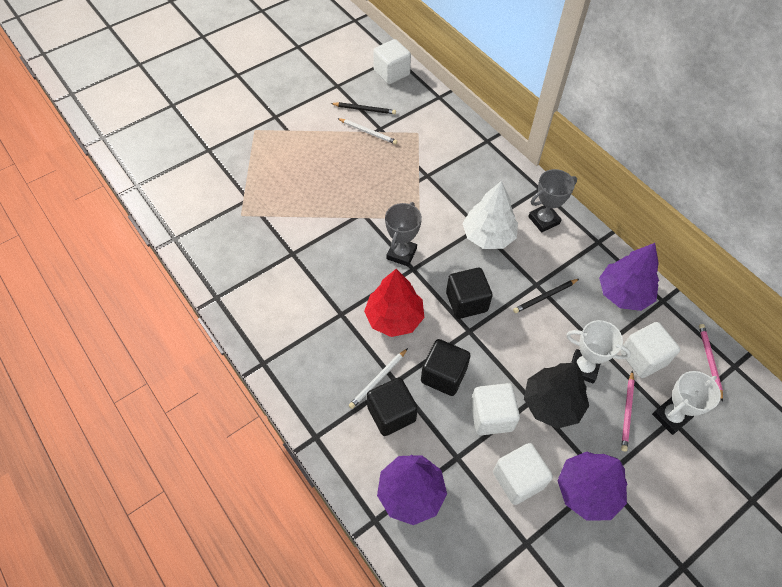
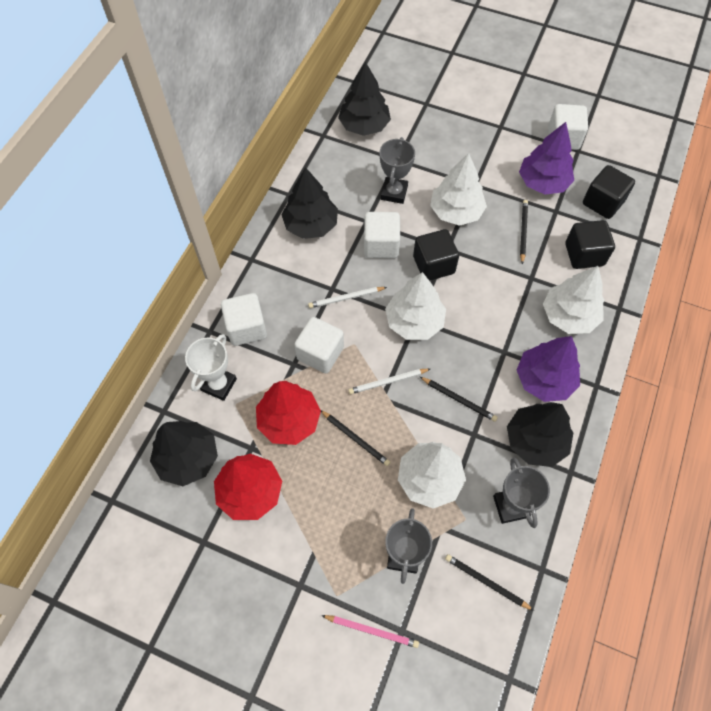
black pencil: [330,102,396,114] [513,279,579,313] = 2 -> [321,410,390,466] [420,377,498,422] [445,554,534,611] [520,200,528,264] = 4
black tree: [524,363,589,429] = 1 -> [150,421,218,486] [281,167,338,239] [338,61,391,136] [507,402,573,467] = 4
grey trophy: [385,202,422,266] [528,169,577,233] = 2 -> [380,137,415,204] [385,508,432,584] [493,458,550,528] = 3
pink pencil: [621,370,635,451] [699,324,723,402] = 2 -> [321,615,419,648] = 1
purple tree: [377,455,447,525] [557,452,627,521] [599,243,659,311] = 3 -> [517,336,580,402] [519,122,574,195] = 2
red tree: [364,269,424,337] = 1 -> [214,454,282,520] [256,381,321,445] = 2
white tree: [463,181,518,249] = 1 -> [385,272,446,340] [398,442,466,509] [430,153,487,226] [543,266,604,334] = 4
white trophy: [566,320,631,383] [652,371,721,435] = 2 -> [185,334,237,401] = 1

